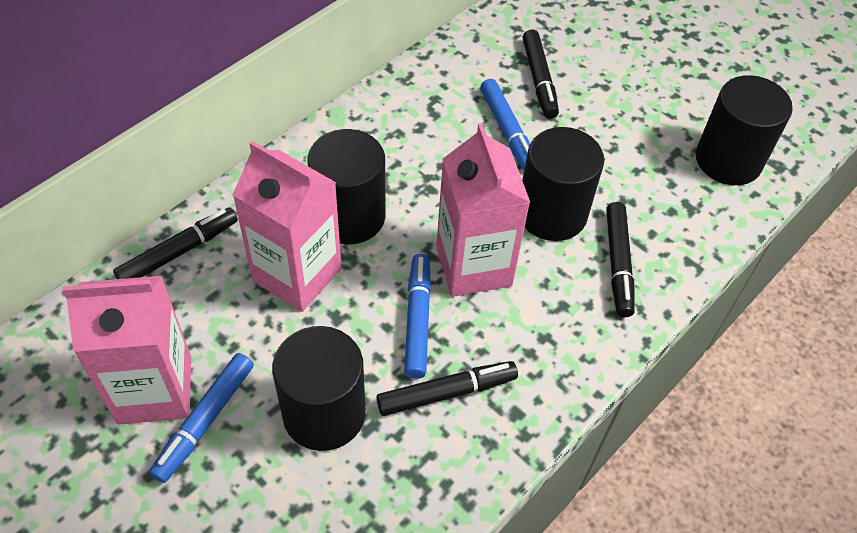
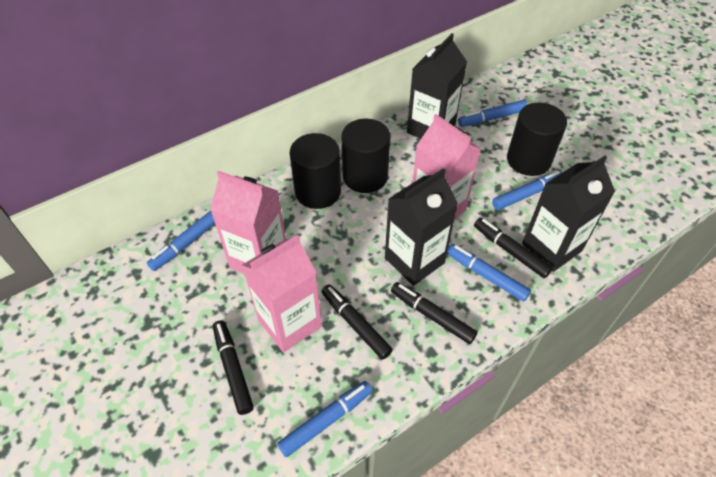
black carton: none = 0 -> [385,168,458,286] [407,33,467,139] [522,156,615,272] = 3
black cylinder: [272,326,366,451] [307,129,385,244] [522,127,604,241] [696,75,793,185] = 4 -> [290,133,341,209] [341,119,390,193] [507,103,567,176] = 3
blue marker: [149,353,254,483] [404,254,431,379] [480,79,530,170] = 3 -> [147,211,215,271] [277,381,372,457] [447,244,531,302] [458,100,528,127] [492,171,563,210] = 5

